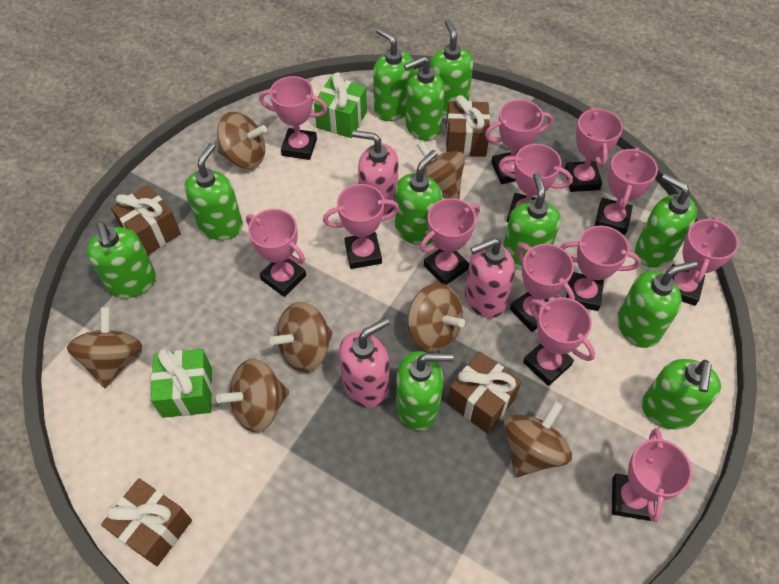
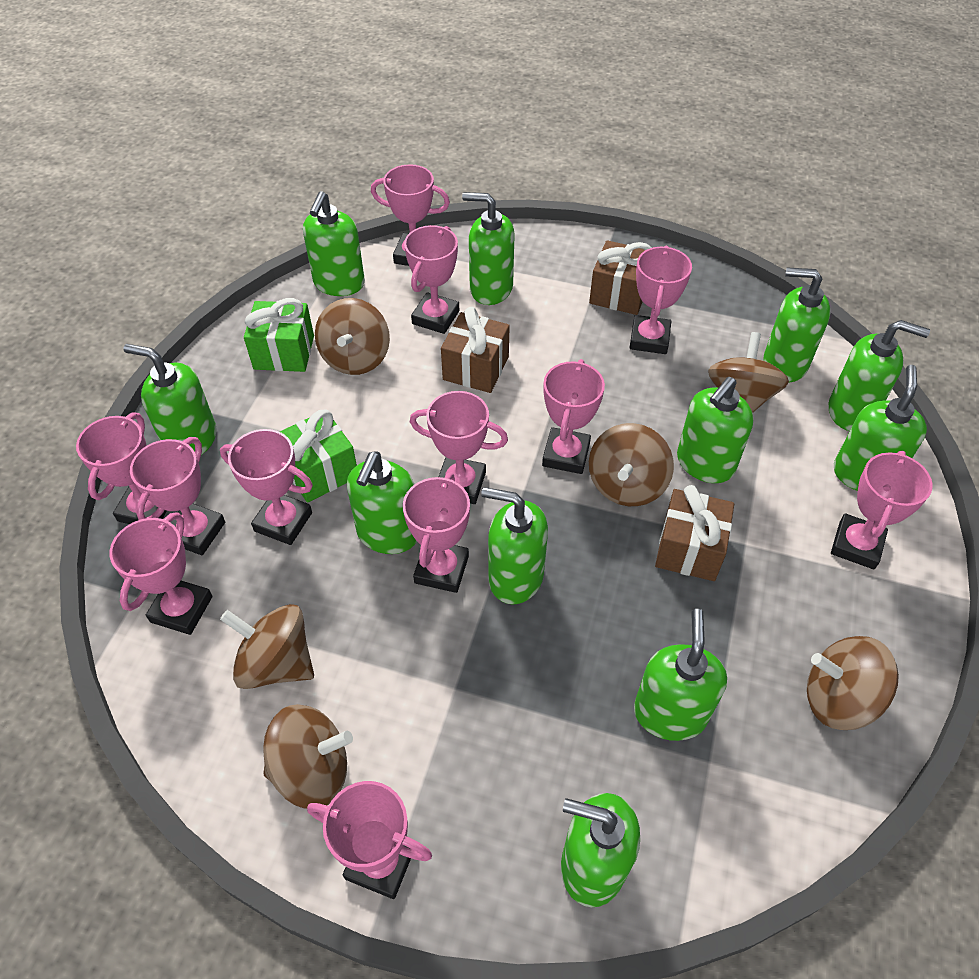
brown gift: [101,478,192,566] [111,185,181,255] [446,95,490,157] [447,352,522,433] = 4 -> [441,307,510,393] [589,240,652,315] [655,485,734,581] = 3
brown spinning top: [66,307,142,388] [216,358,289,432] [217,112,267,169] [269,302,333,372] [407,283,465,352] [417,141,465,199] [503,401,572,477] = 7 -> [220,604,314,689] [263,704,353,809] [315,298,390,375] [589,423,674,506] [708,332,789,412] [807,636,899,730] = 6
pink soap dispenser: [339,318,390,408] [352,130,398,215] [465,238,515,318] = 3 -> none = 0
pink trophy: [246,209,306,297] [259,76,327,160] [323,184,399,269] [420,198,480,285] [485,100,553,184] [499,144,573,222] [510,244,575,332] [523,297,595,386] [561,226,641,311] [565,107,623,192] [595,147,658,235] [612,428,692,522] [671,217,739,306] = 13 -> [76,412,167,524] [109,512,212,635] [130,437,225,555] [220,429,313,545] [307,781,432,899] [371,164,450,266] [403,472,470,593] [404,225,459,334] [410,391,508,504] [542,359,605,474] [630,246,692,354] [831,451,933,570] = 12

